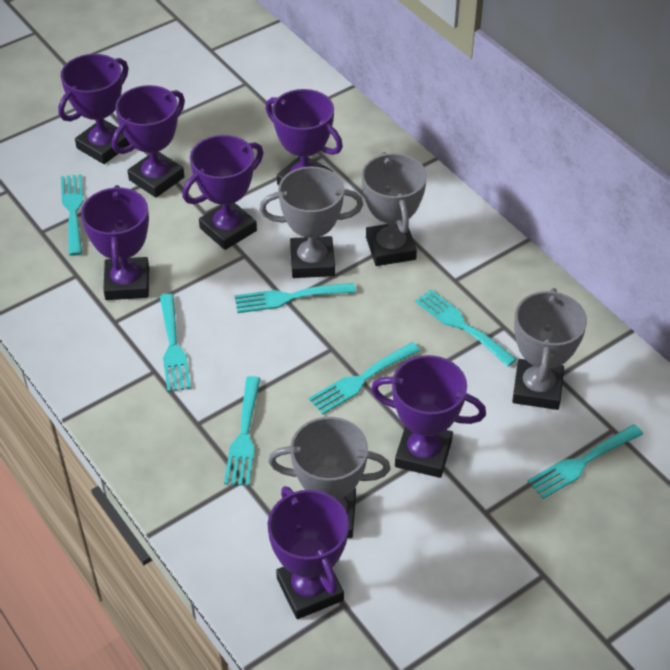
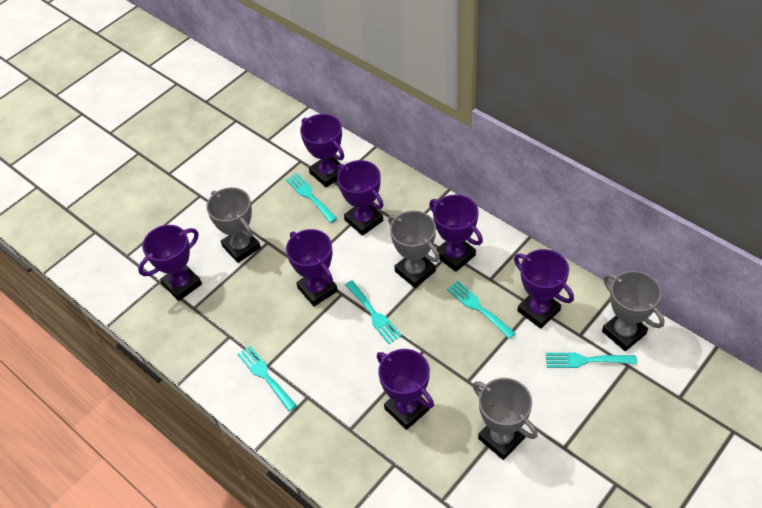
turquoise fork: [61,174,83,256] [160,293,191,392] [224,376,261,486] [235,283,356,313] [309,342,420,414] [415,289,517,367] [527,424,643,499] = 7 -> [237,345,297,412] [286,173,337,223] [345,280,402,344] [447,281,516,339] [546,353,637,368] = 5

